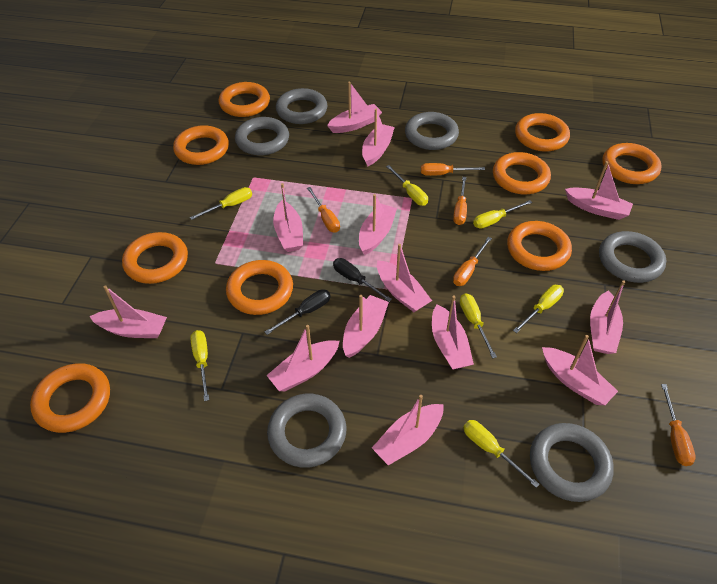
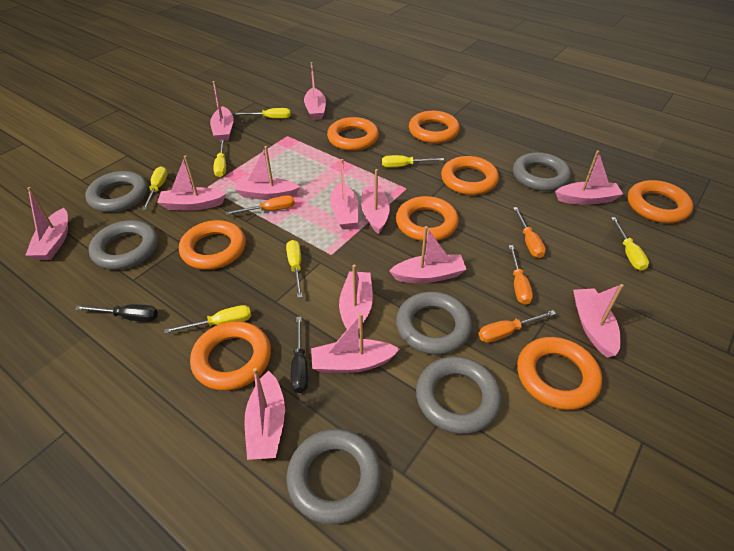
orange ring: [30,363,110,433] [122,232,188,284] [173,125,229,165] [219,82,270,117] [226,260,293,315] [493,152,551,194] [507,221,572,271] [515,113,570,152] [602,143,661,184] = 9 -> [179,220,246,270] [190,321,271,391] [327,117,379,151] [396,196,459,242] [409,111,460,143] [441,156,499,195] [517,337,602,410] [628,180,693,223] = 8
orange screwdriver: [307,187,340,233] [421,163,485,176] [453,177,467,225] [453,237,492,286] [661,384,696,466] = 5 -> [226,195,295,215] [479,310,556,343] [509,245,533,305] [513,207,546,258] = 4

